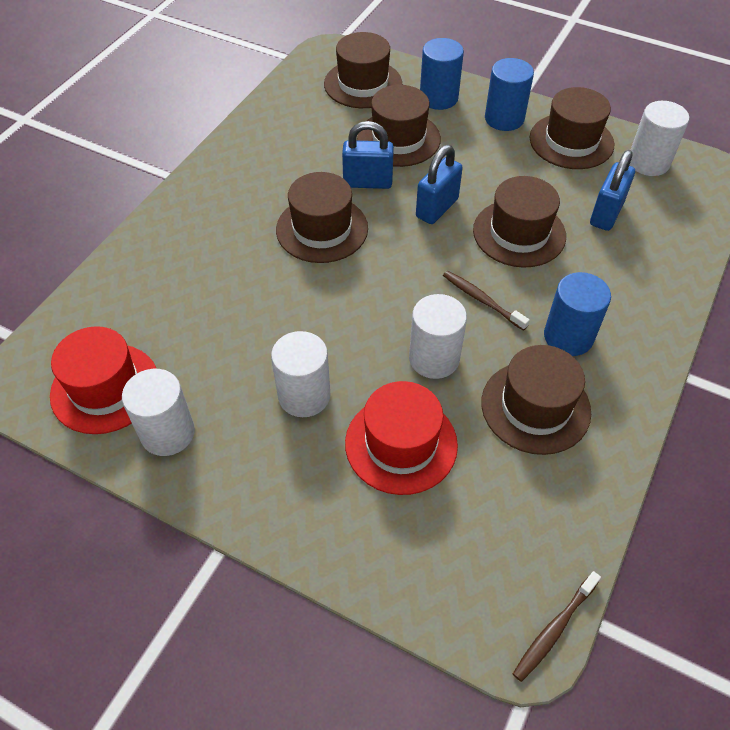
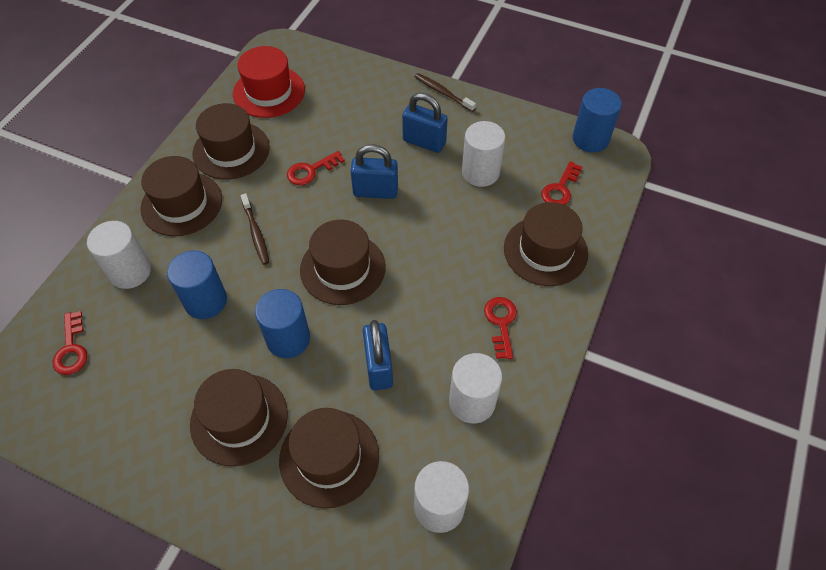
red hat: [50,326,157,434] [345,381,458,495] = 2 -> [233,46,305,118] = 1
red key: none = 0 -> [53,311,88,375] [287,151,345,185] [484,297,517,359] [541,161,583,205] = 4

